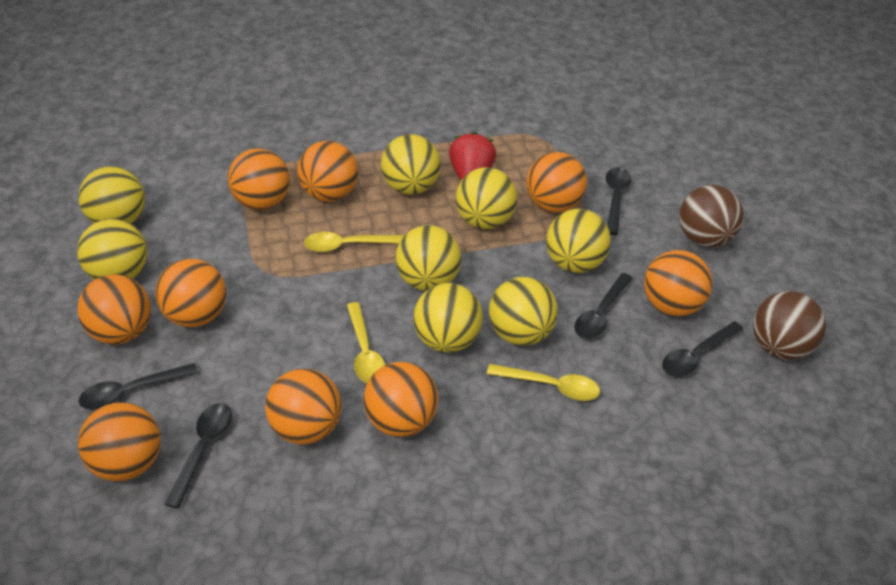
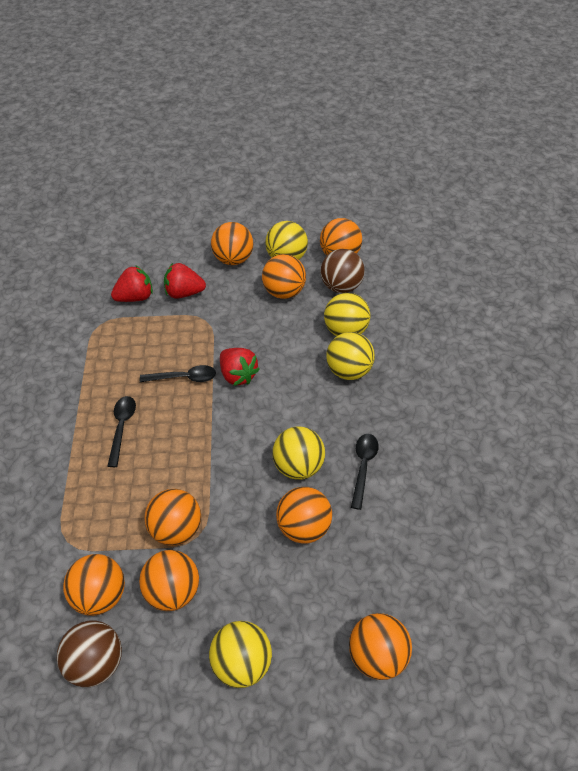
black spoon: [79,363,198,409] [165,403,232,509] [574,273,633,339] [606,167,631,235] [662,321,744,377] = 5 -> [107,396,136,467] [140,365,216,382] [351,434,379,510] = 3
orange ball: [77,274,151,344] [78,402,161,482] [155,259,226,327] [228,148,290,210] [265,369,342,445] [297,141,358,202] [363,362,438,437] [526,152,587,213] [644,250,713,317] = 9 -> [63,554,125,616] [139,550,199,611] [144,489,201,546] [211,222,253,265] [262,254,306,299] [276,487,332,544] [320,218,362,256] [349,613,412,680] = 8
red strawberry: [449,132,496,180] = 1 -> [111,265,153,302] [164,263,206,299] [220,348,260,386] = 3
yellow ball: [77,219,147,280] [79,166,145,224] [381,134,441,195] [396,225,461,291] [413,283,483,353] [456,167,517,229] [489,277,558,346] [546,209,611,273] = 8 -> [209,621,272,688] [265,221,308,260] [272,426,325,480] [324,293,370,336] [326,332,375,380] = 5
yellow spoon: [304,232,405,252] [347,302,385,383] [487,364,600,401] = 3 -> none = 0

